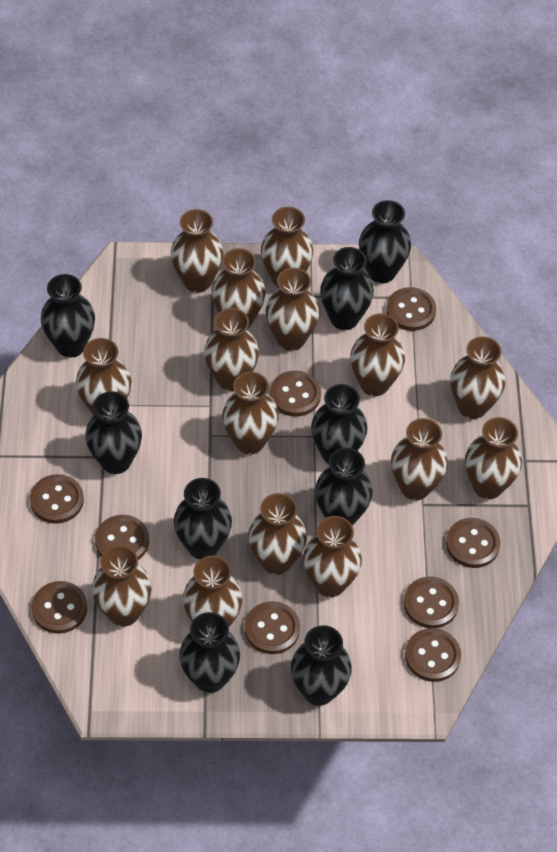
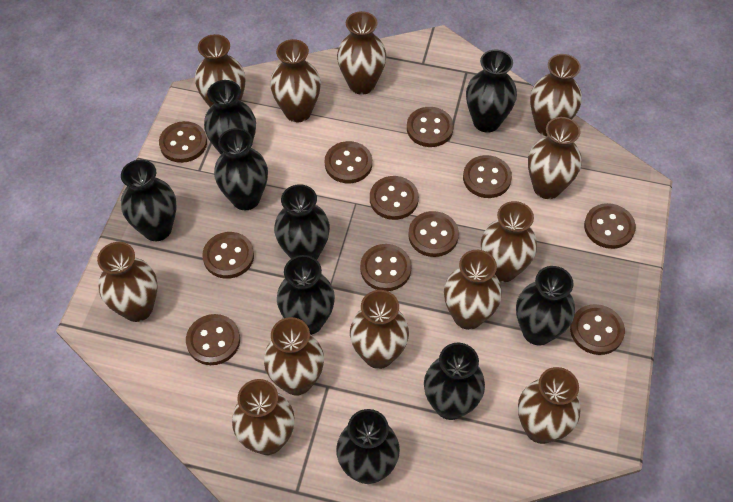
brown button: [30,474,84,524] [31,581,87,634] [95,515,149,560] [245,601,300,654] [270,370,321,417] [386,287,436,331] [404,576,459,628] [405,628,461,682] [446,518,500,568] = 9 -> [159,121,207,163] [186,314,240,365] [202,232,254,279] [325,141,372,183] [360,244,412,291] [370,176,419,220] [407,107,454,147] [408,211,459,257] [463,155,512,198] [570,304,625,355] [584,203,636,249] = 11
brown vase: [76,338,132,415] [92,545,152,626] [171,209,224,293] [183,556,243,626] [204,308,259,391] [212,248,265,330] [222,372,278,454] [248,493,307,575] [261,207,313,288] [266,268,320,351] [303,516,362,597] [350,313,405,396] [391,418,448,500] [450,336,506,419] [465,417,522,499] = 15 -> [97,242,157,322] [195,34,245,107] [232,379,295,455] [264,317,324,396] [270,39,321,122] [337,11,387,95] [350,290,409,369] [444,250,502,330] [481,201,537,282] [518,367,580,444] [528,117,581,199] [530,54,582,136] = 12

